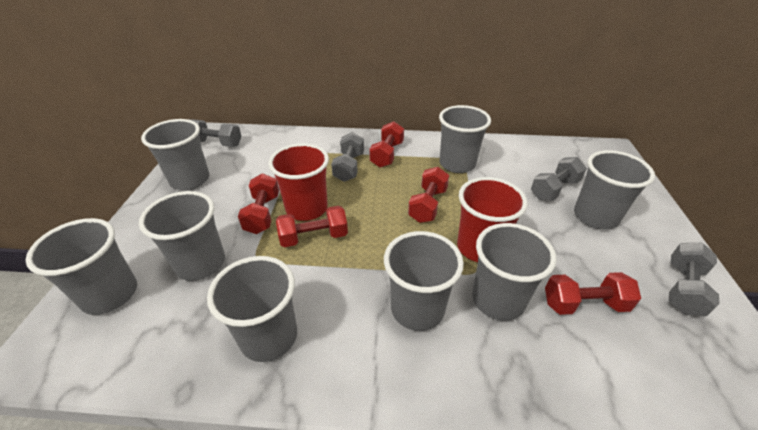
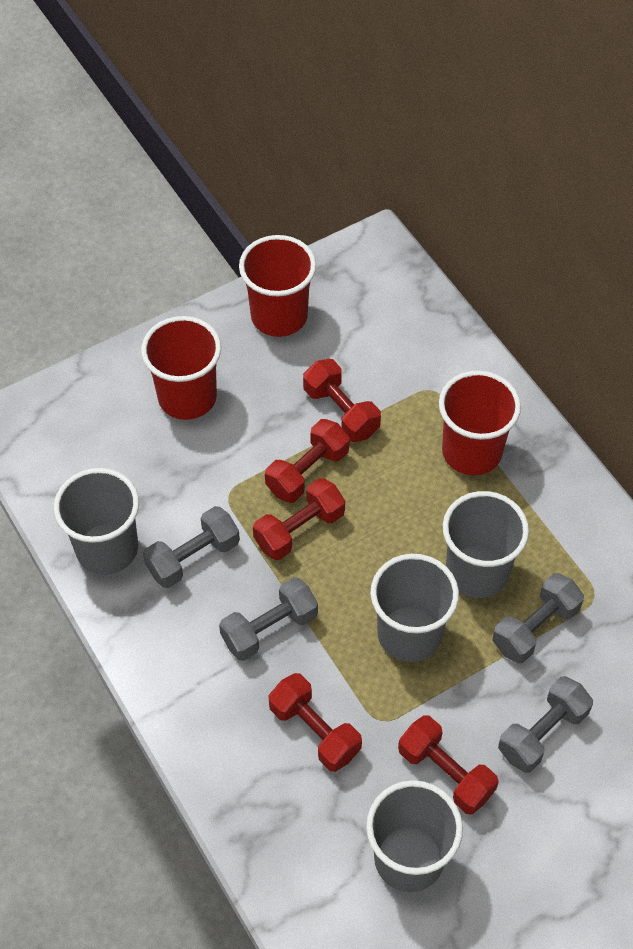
grey cup: [25,218,137,315] [139,191,225,281] [141,119,209,190] [207,256,297,362] [384,231,464,331] [439,105,491,173] [472,223,557,321] [574,150,655,229] = 8 -> [54,468,139,575] [366,780,463,892] [370,554,459,662] [443,491,529,598] = 4
red cup: [268,143,329,221] [457,177,528,262] = 2 -> [141,316,221,420] [239,235,316,337] [439,371,521,475] = 3

